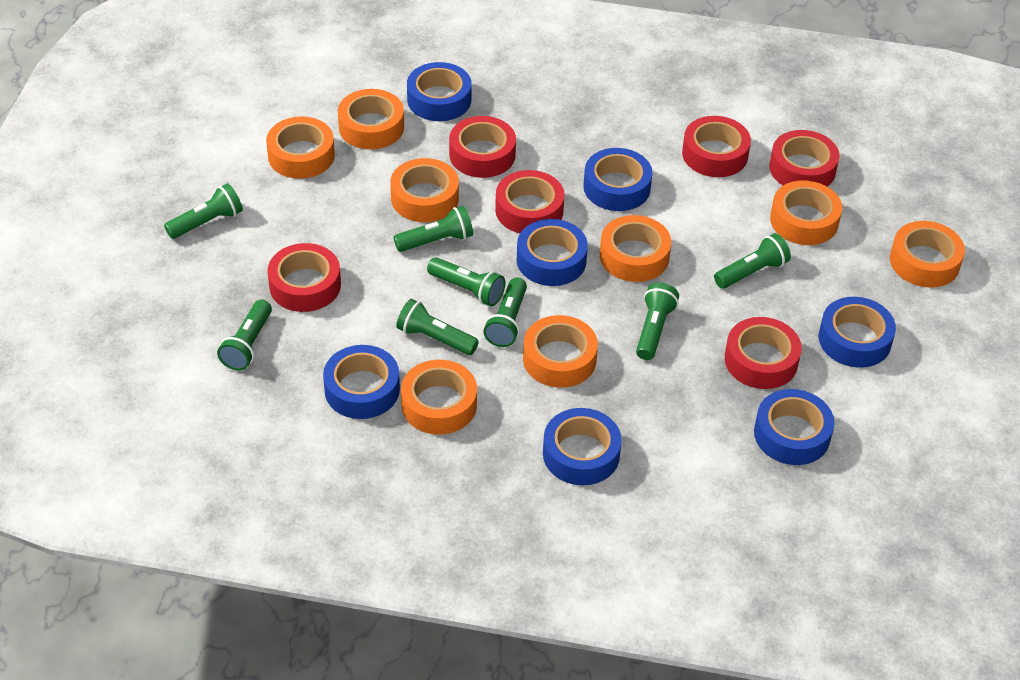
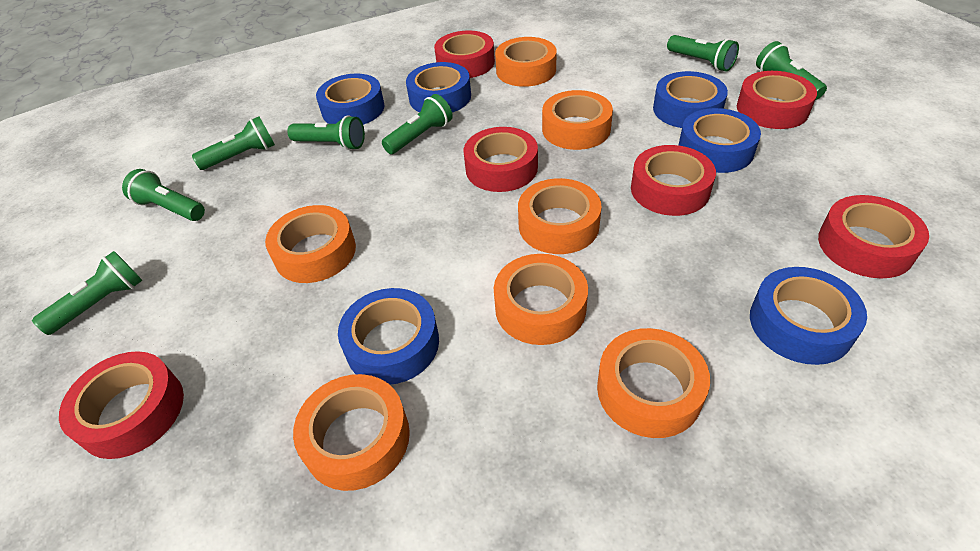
blue tape: [323,345,400,419] [407,62,472,121] [517,219,588,286] [543,408,622,485] [583,148,653,211] [754,389,834,465] [819,297,896,368] = 7 -> [316,74,385,125] [338,288,439,385] [406,62,471,112] [653,71,728,128] [679,108,761,173] [750,267,867,365] = 6
green flashlight: [164,183,243,239] [217,300,272,370] [393,206,473,252] [396,299,479,355] [427,257,505,306] [483,278,527,347] [636,283,679,360] [714,233,791,289] = 8 -> [32,251,142,335] [122,169,205,221] [192,116,275,170] [287,115,365,150] [382,94,453,154] [667,35,739,71] [756,41,827,100] = 7
orange tape: [266,116,335,179] [338,89,404,149] [390,158,459,222] [401,360,477,435] [523,315,598,388] [600,215,671,282] [770,180,842,245] [890,221,965,288] = 8 -> [265,205,356,283] [293,374,410,491] [494,254,588,345] [495,37,557,87] [518,178,602,254] [542,90,613,150] [597,328,710,438] = 7

